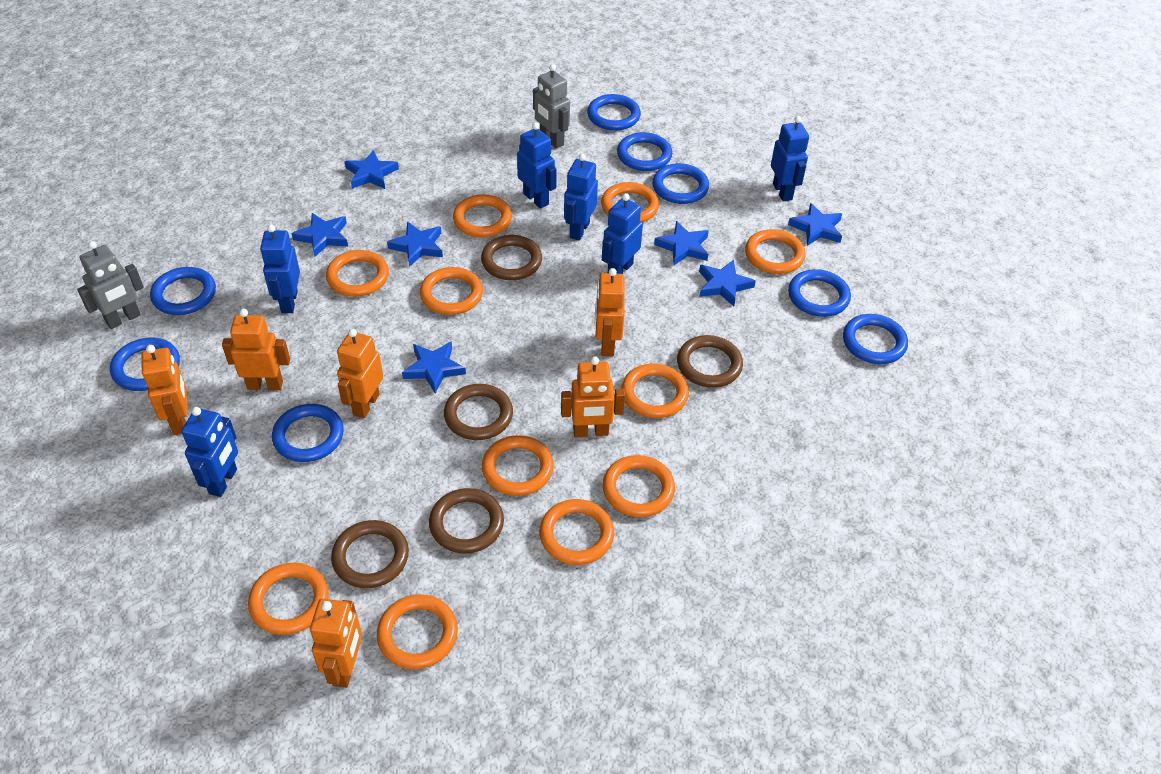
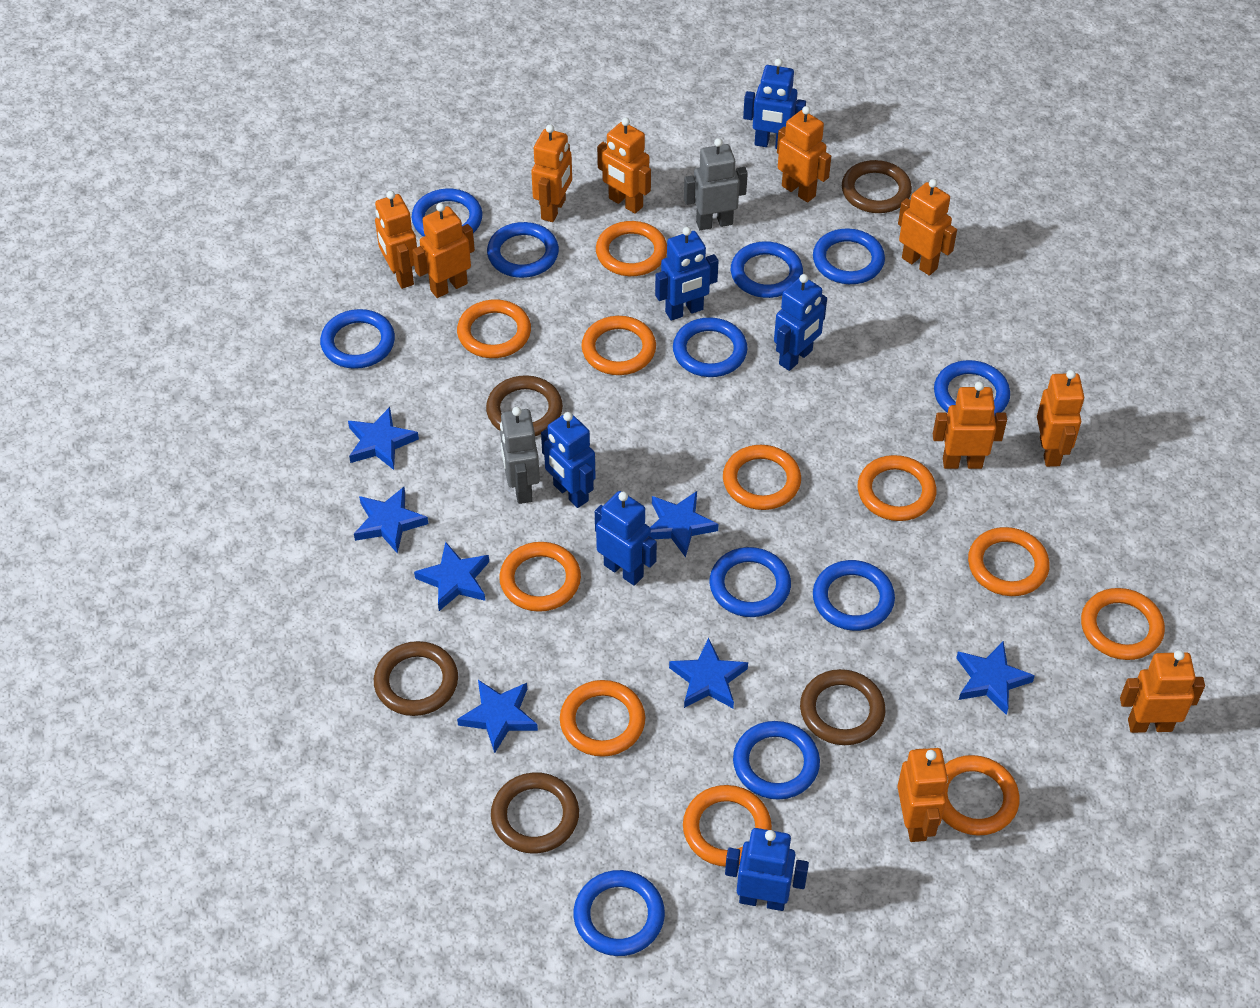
blue ring: [110,338,180,391] [150,267,216,315] [272,404,344,462] [587,94,641,131] [617,132,672,171] [652,163,709,204] [788,269,851,317] [843,314,908,364] = 8 -> [320,309,395,369] [412,188,483,237] [487,222,559,278] [574,870,665,956] [673,318,748,377] [709,547,791,617] [731,241,803,298] [733,721,820,800] [813,228,885,284] [813,560,895,631] [934,360,1010,415] = 11
orange robot: [141,345,188,435] [222,309,290,390] [310,598,362,688] [337,329,383,418] [561,356,625,437] [595,268,625,356] = 6 -> [375,191,417,289] [412,203,475,298] [531,124,572,222] [597,118,651,214] [777,106,831,203] [898,179,957,276] [898,748,948,842] [933,382,1007,469] [1037,370,1084,467] [1120,650,1205,733] = 10

